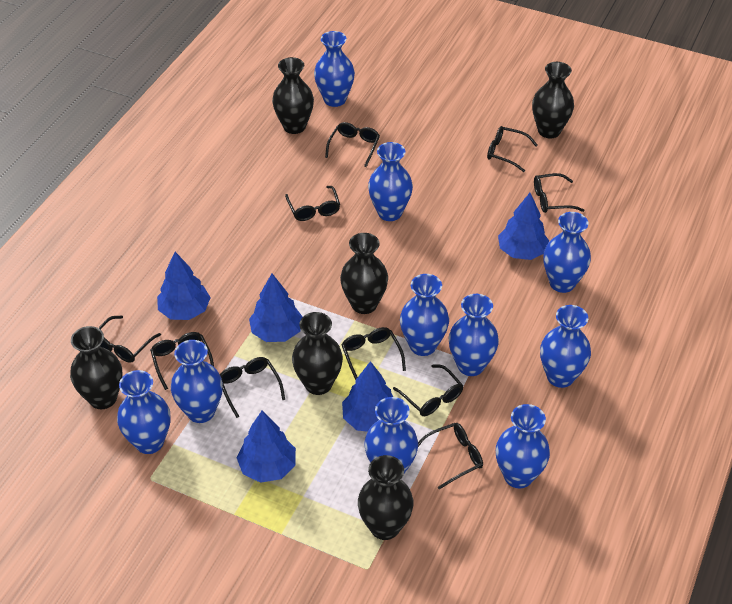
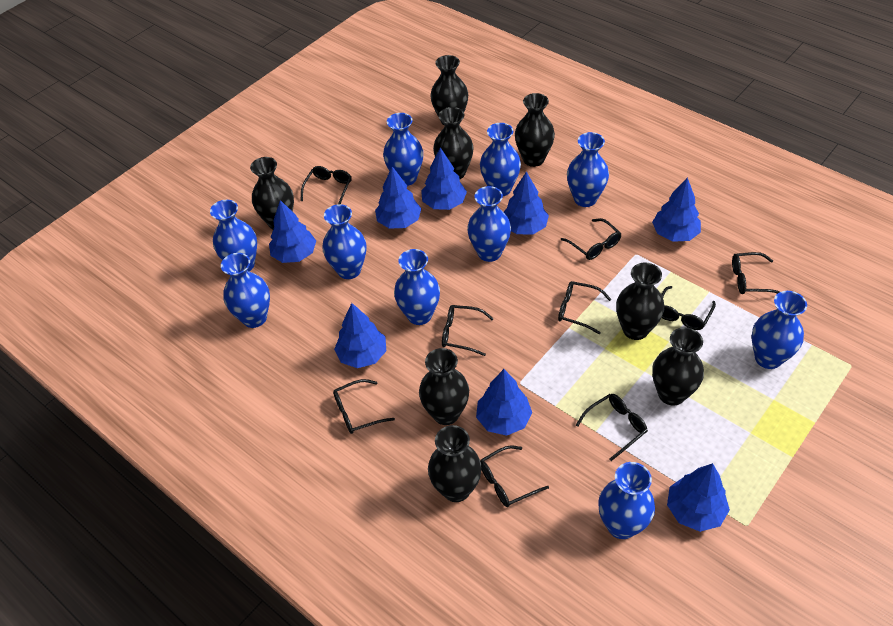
black glasses: [99,315,161,363] [150,332,214,390] [220,357,285,418] [285,186,340,221] [325,122,380,167] [341,327,406,380] [393,364,464,416] [418,423,483,490] [487,126,538,172] [534,173,585,213] = 10 -> [301,166,352,204] [333,379,395,434] [442,305,494,356] [480,445,549,507] [558,281,611,334] [561,218,622,260] [576,394,648,461] [661,286,716,330] [732,252,780,294] = 9
black vase: [70,326,122,409] [272,57,314,134] [292,312,343,395] [340,233,388,314] [358,455,414,540] [532,62,574,138] = 6 -> [250,157,294,229] [419,348,469,425] [428,425,482,502] [431,55,468,126] [433,107,473,179] [515,93,555,167] [616,262,664,340] [652,327,704,406] = 8
blue tree: [157,252,211,320] [237,411,296,483] [249,274,303,342] [342,361,393,432] [498,193,549,260] = 5 -> [269,200,316,263] [334,303,386,368] [375,166,421,229] [421,148,467,210] [476,369,532,436] [504,172,549,235] [652,177,701,242] [667,463,730,532] = 8

